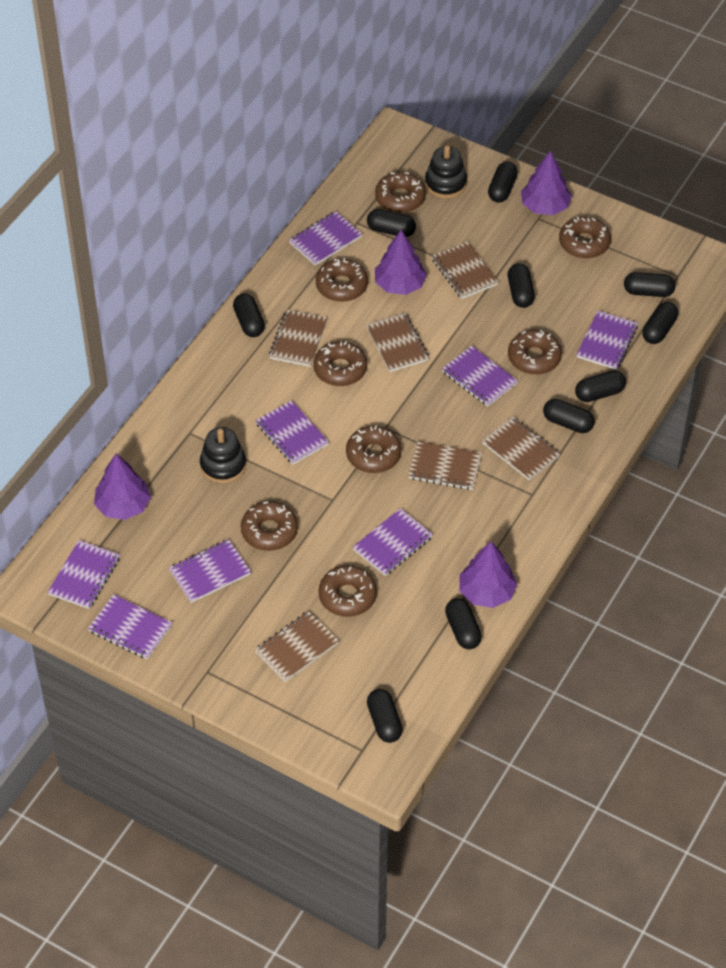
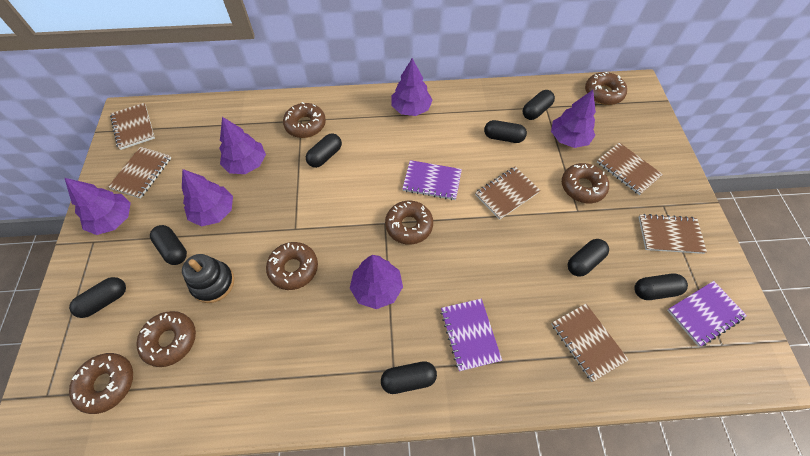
black capsule: [233,294,265,337] [367,209,416,237] [367,689,403,743] [445,598,482,649] [488,162,518,203] [508,264,535,308] [543,399,595,433] [575,371,626,402] [624,272,676,297] [642,302,678,344] = 10 -> [69,277,126,318] [150,225,187,265] [306,133,342,168] [381,361,437,394] [484,120,527,143] [522,90,555,120] [568,239,609,277] [634,274,688,300] = 8
black stacking toy: [200,427,246,483] [425,145,467,198] = 2 -> [182,254,234,303] = 1
brown donut: [241,501,298,551] [313,341,367,386] [316,258,368,302] [318,565,377,617] [346,425,402,473] [375,172,426,213] [508,330,562,375] [559,217,611,259] = 8 -> [69,353,133,414] [136,311,196,367] [266,242,318,290] [283,102,326,138] [385,201,433,245] [562,163,609,203] [585,72,627,105] = 7
purple notebook: [48,540,120,609] [88,594,172,659] [169,539,251,603] [256,400,329,464] [289,211,362,266] [353,508,433,576] [442,346,518,406] [576,310,638,370] = 8 -> [402,160,462,200] [440,299,502,371] [667,281,747,347] = 3
purple tree: [94,454,151,520] [375,230,427,295] [460,541,517,608] [521,151,572,215] = 4 -> [65,178,131,235] [182,169,233,226] [220,117,266,174] [350,255,403,309] [392,58,433,116] [551,90,596,148] = 6

